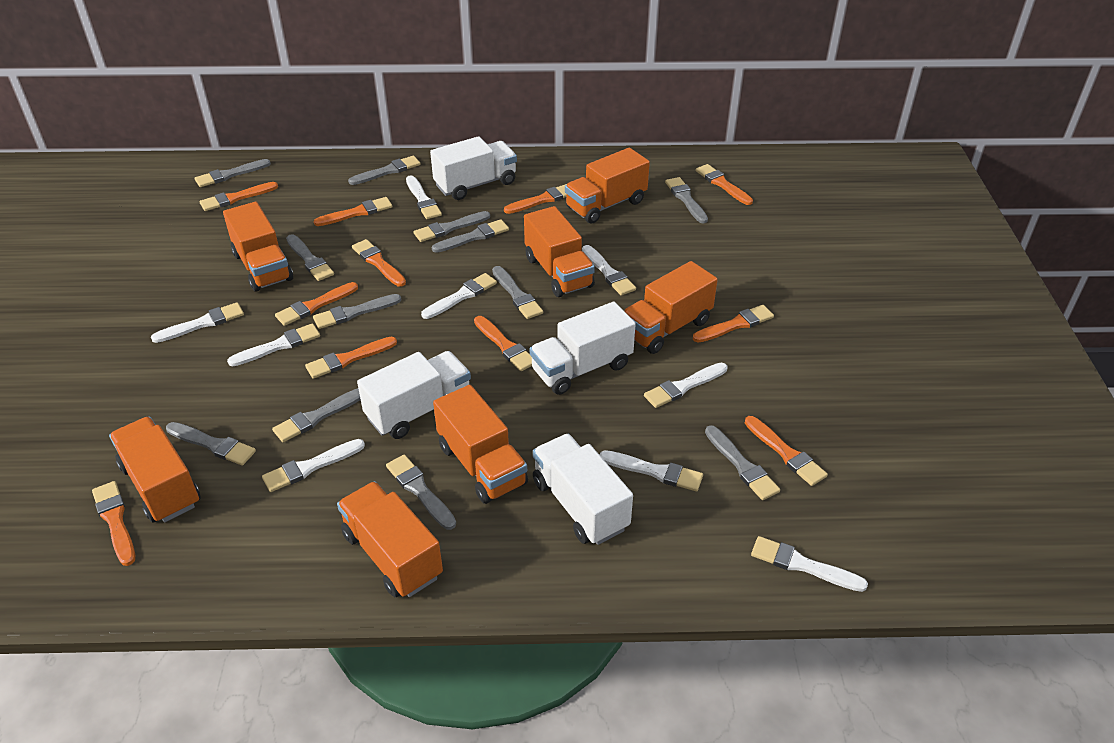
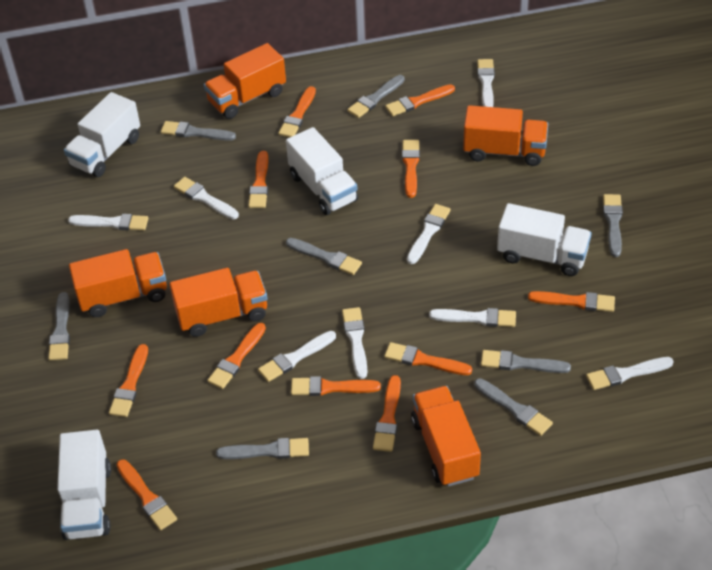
grey brush: [166,422,256,466] [195,159,271,187] [272,388,361,442] [286,234,334,281] [313,294,401,329] [348,156,421,185] [386,454,456,530] [414,211,490,242] [432,219,509,253] [492,266,543,319] [665,177,708,224] [705,425,780,500] = 12 -> [48,292,70,360] [161,121,236,141] [216,438,309,459] [286,238,362,275] [347,75,405,118] [474,378,553,436] [481,350,571,373] [603,194,623,257] = 8
orange truck: [109,417,201,523] [223,202,293,292] [337,481,443,597] [433,385,528,504] [524,206,595,297] [565,148,650,224] [624,261,718,354] = 7 -> [69,249,167,317] [169,268,267,337] [204,43,286,119] [411,386,481,487] [463,105,548,166] = 5
white brush: [151,302,244,343] [227,323,320,366] [262,439,365,492] [406,175,442,219] [421,273,497,319] [582,245,636,296] [600,450,703,492] [644,363,727,408] [751,536,868,592] = 9 -> [68,214,148,230] [174,177,239,219] [258,331,336,382] [342,307,367,379] [407,204,451,264] [429,308,516,327] [477,59,495,107] [586,357,674,390] = 8

